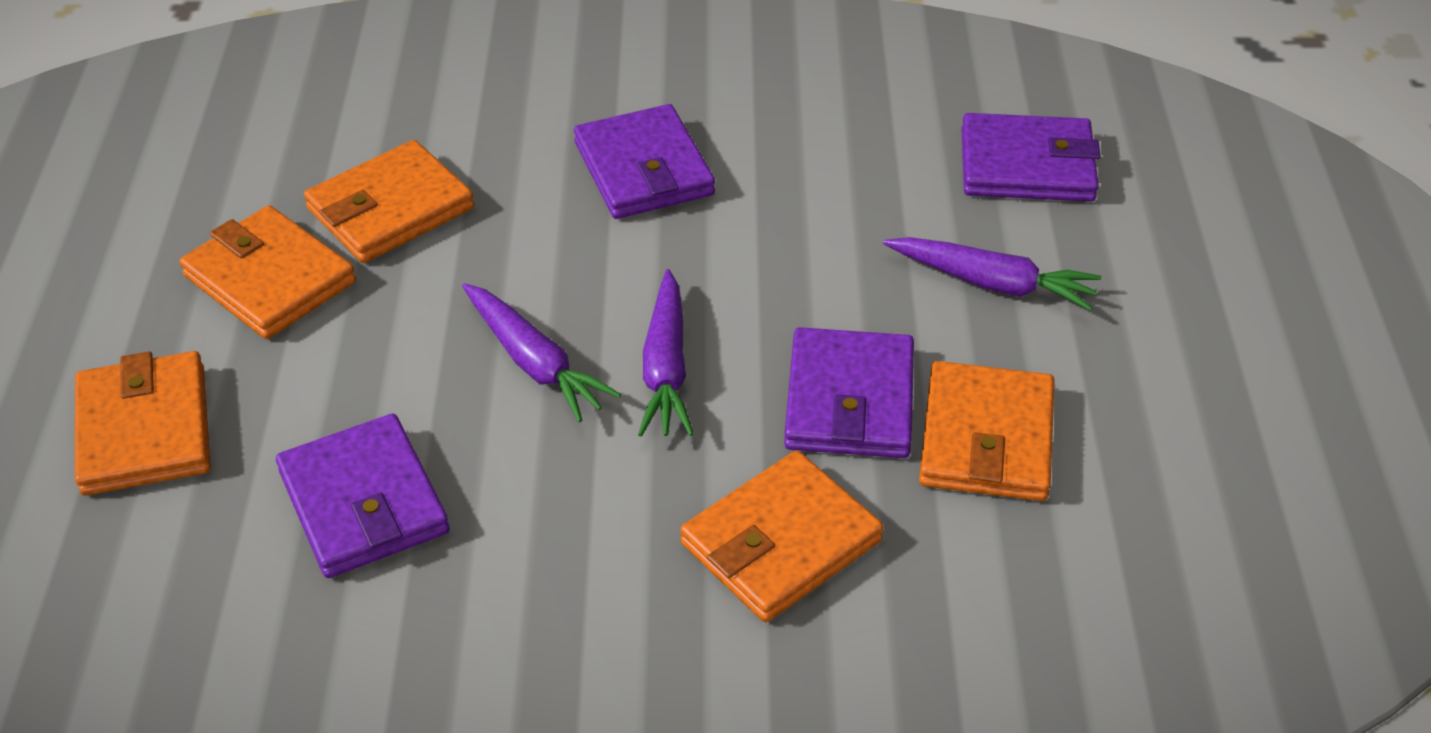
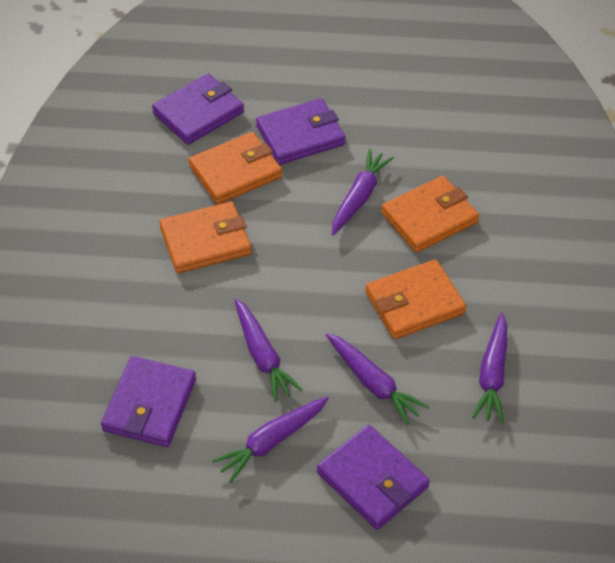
orange wallet: [75,351,211,495] [179,205,356,339] [304,140,474,263] [680,450,884,622] [919,361,1055,501] = 5 -> [159,201,252,273] [189,132,282,205] [365,259,466,339] [381,176,479,253] = 4
purple carrot: [462,283,621,422] [638,269,694,437] [883,237,1101,311] = 3 -> [212,396,329,483] [235,299,303,402] [326,333,429,425] [332,149,394,235] [472,312,507,423] = 5

